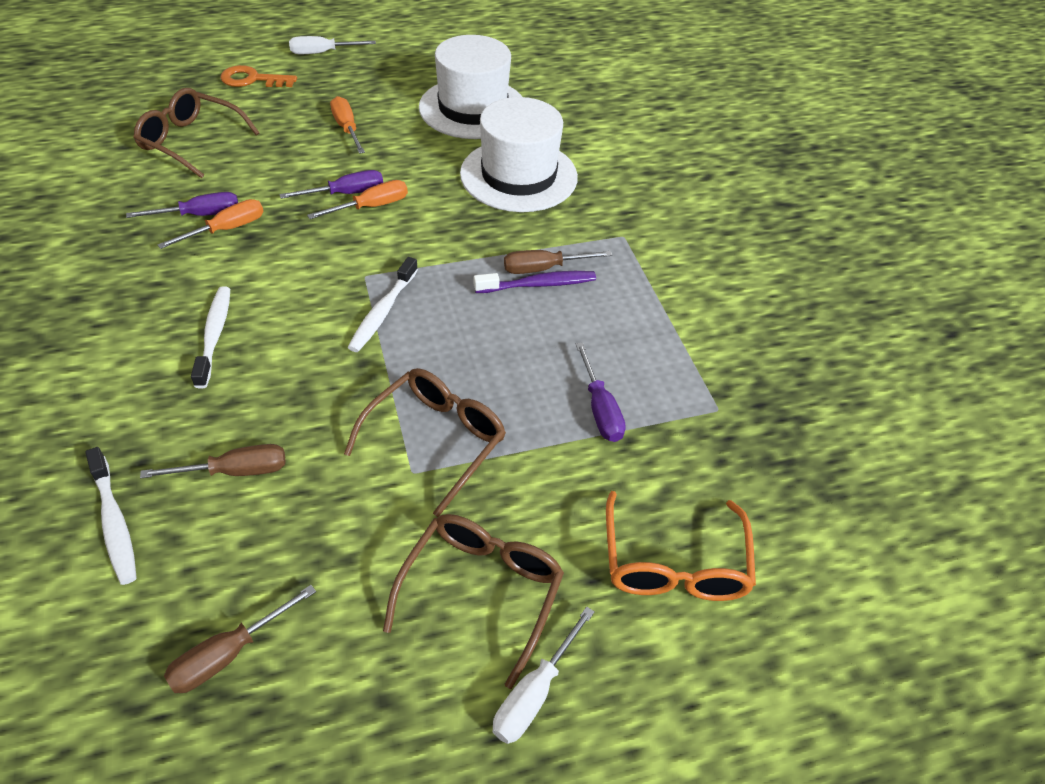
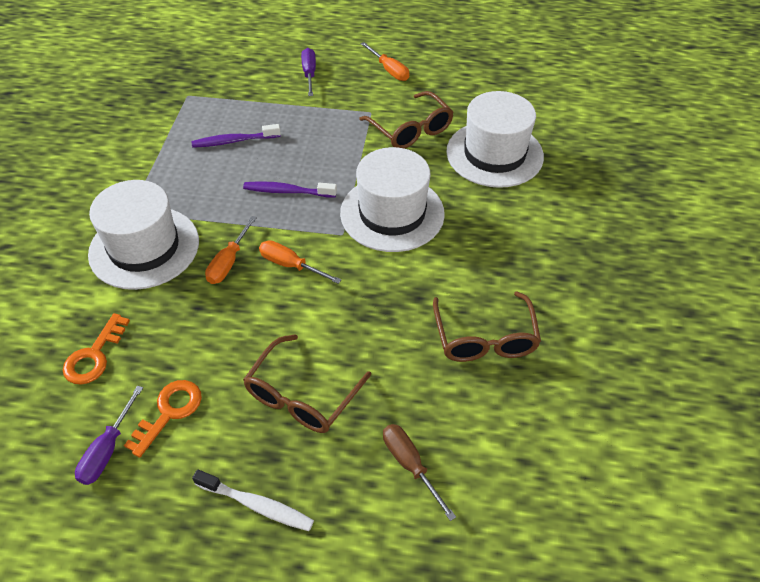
brown screwdriver: [140,444,286,478] [164,585,316,693] [504,250,612,274] = 3 -> [383,424,456,521] = 1
orange glasses: [606,491,756,601] = 1 -> none = 0
orange key: [220,65,297,87] = 1 -> [63,313,130,385] [124,380,202,458] = 2
purple screwdriver: [126,192,238,218] [279,170,383,199] [576,342,626,442] = 3 -> [75,386,143,485] [301,48,316,96] = 2
purple toothbrush: [474,271,596,293] = 1 -> [192,124,281,148] [243,181,337,198] = 2
white hat: [419,35,522,139] [460,97,578,212] = 2 -> [88,180,199,290] [340,147,445,252] [446,91,544,188] = 3
white screwdriver: [289,36,376,54] [493,607,595,744] = 2 -> none = 0
white toothbrush: [85,447,137,585] [191,286,230,389] [348,257,418,352] = 3 -> [192,470,314,531] = 1

